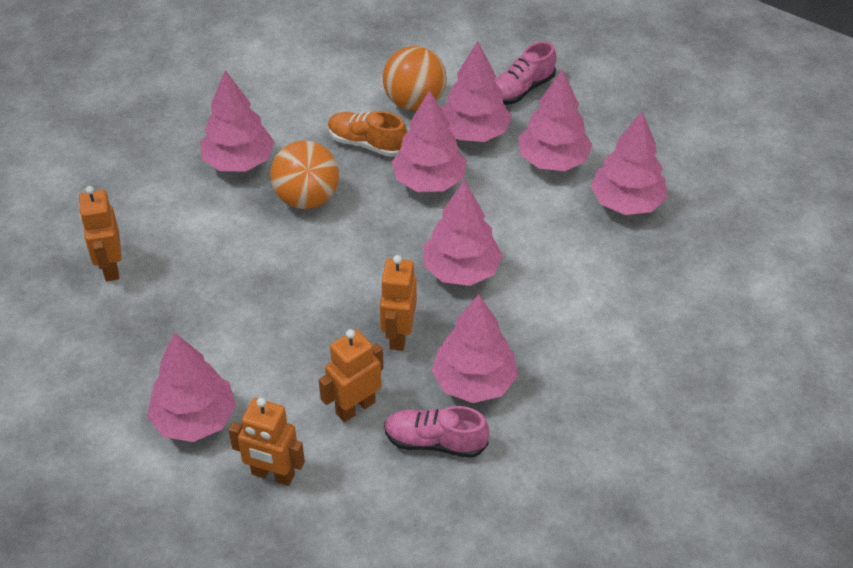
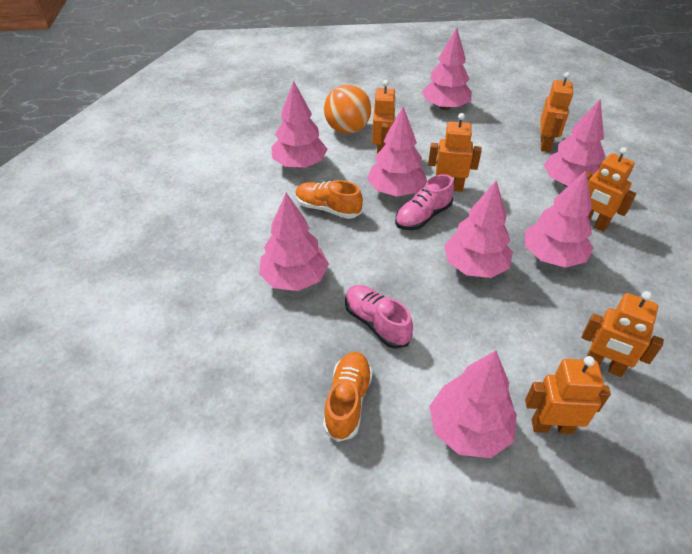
orange ball: [270,140,339,209] [383,46,447,111] = 2 -> [324,84,371,134] = 1
orange robot: [79,186,122,281] [229,397,305,486] [319,329,384,422] [380,255,417,351] = 4 -> [372,80,396,154] [428,113,482,192] [525,356,611,434] [540,72,573,152] [582,291,664,377] [586,147,636,232] = 6
orange shoe: [328,111,408,157] = 1 -> [295,180,363,219] [323,352,373,442] = 2

